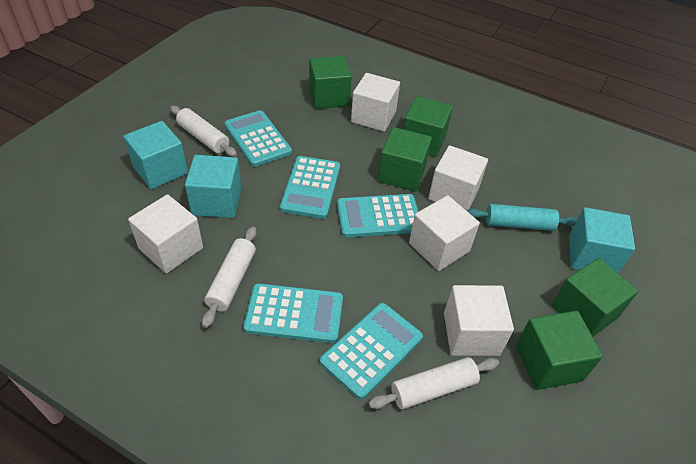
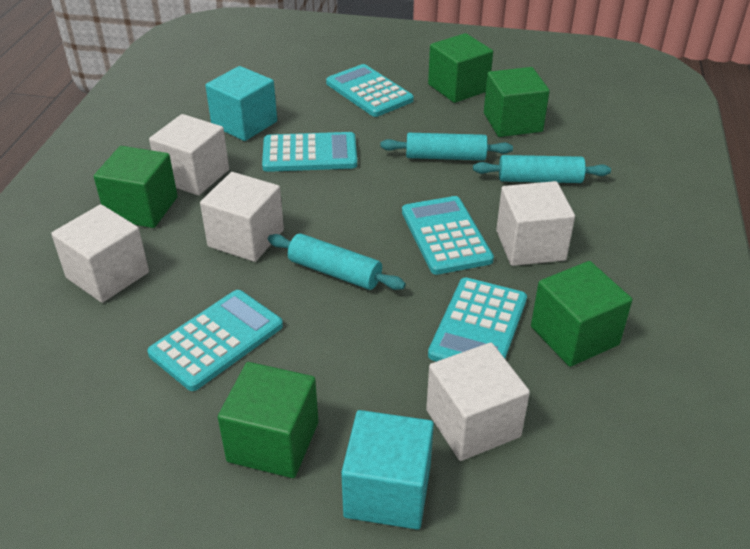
turquoise cube: [123,121,188,189] [185,155,242,218] [569,207,635,274] = 3 -> [205,66,277,141] [341,410,434,530] = 2
turquoise rolling pin: [466,204,578,231] = 1 -> [268,234,406,290] [380,133,513,160] [473,155,611,183] = 3
white rolling pin: [170,106,237,157] [202,227,257,328] [369,357,499,409] = 3 -> none = 0

